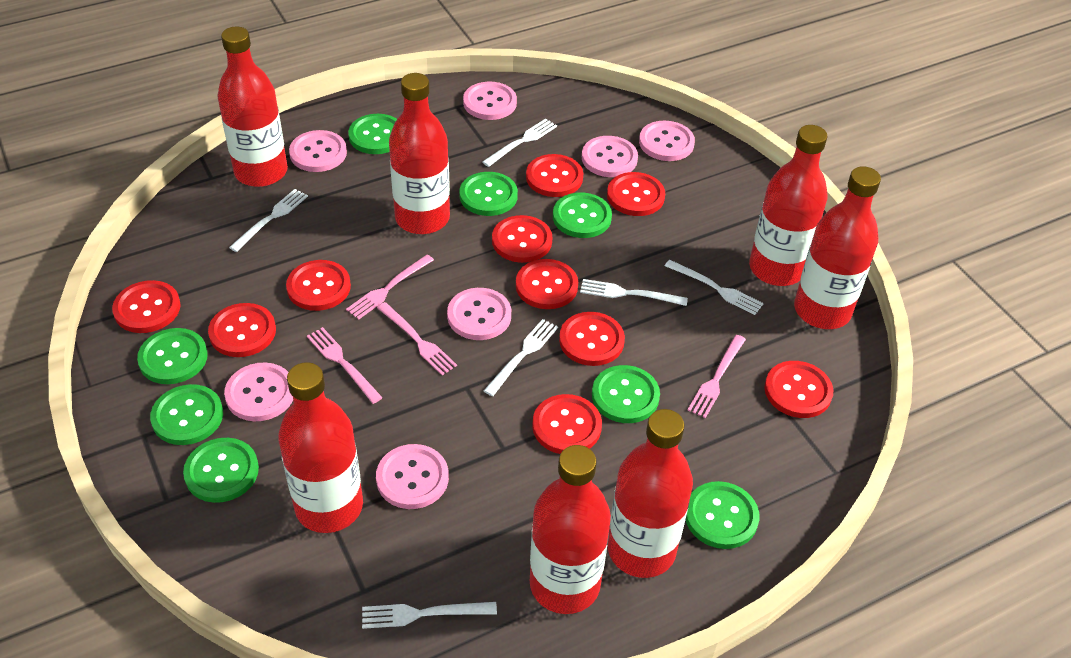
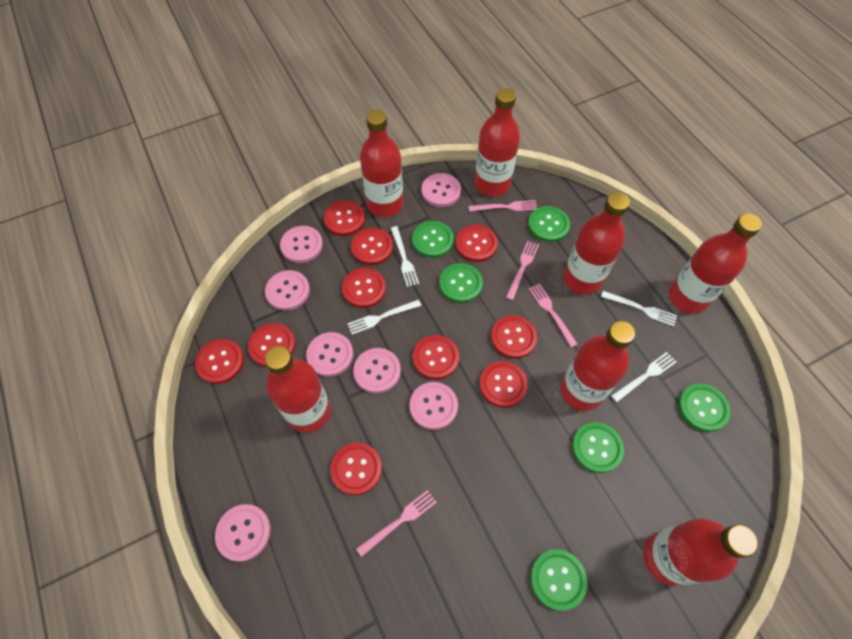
green button: [137,328,208,384] [150,384,223,445] [183,438,259,503] [348,114,397,154] [459,172,518,216] [553,193,612,238] [592,365,660,423] [686,481,759,549] = 8 -> [412,221,454,258] [439,263,483,303] [528,206,570,242] [530,549,588,611] [572,422,624,473] [678,384,731,432] = 6
white fork: [229,189,308,252] [362,602,497,629] [483,119,557,167] [484,319,558,396] [580,279,688,306] [665,260,764,315] = 6 -> [347,300,421,335] [391,226,419,287] [601,291,677,326] [611,352,676,402] = 4

